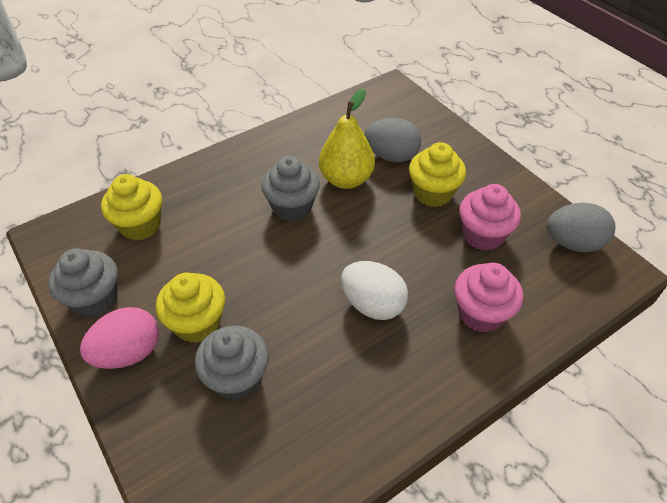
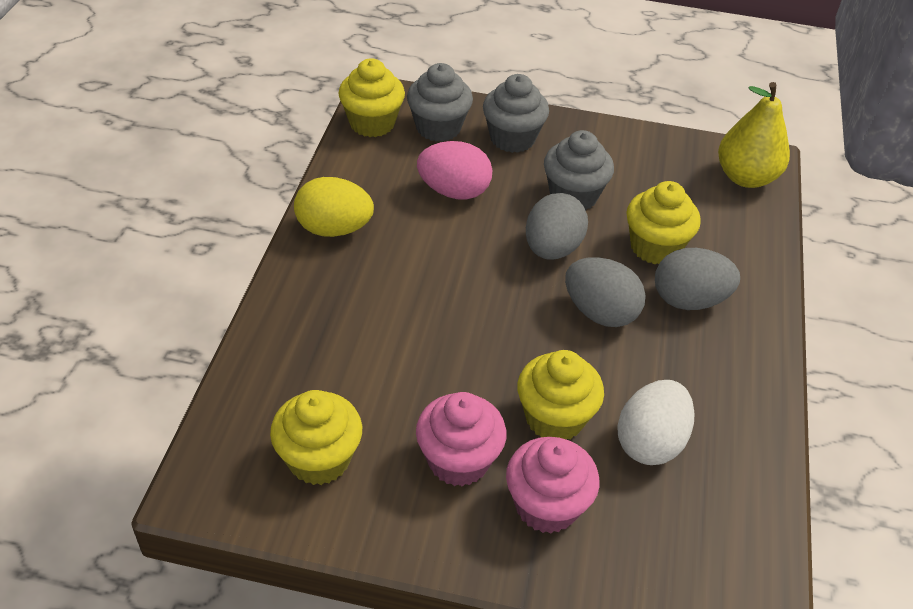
grey egg: [364,118,421,162] [547,203,615,252] = 2 -> [526,193,588,260] [565,257,646,327] [655,248,740,310] = 3
yellow cupcake: [101,174,162,240] [156,272,225,343] [409,142,466,207] = 3 -> [270,390,362,485] [338,58,405,137] [517,350,604,439] [626,181,701,264] = 4
yellow egg: none = 0 -> [294,177,374,237] = 1

